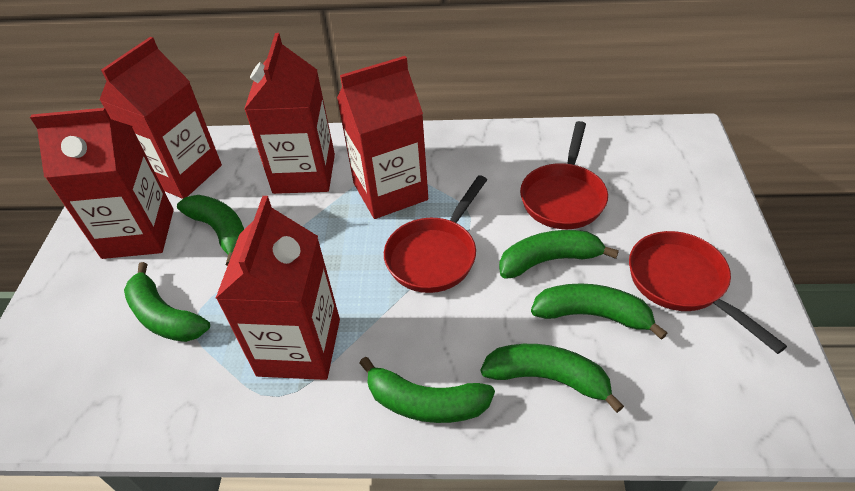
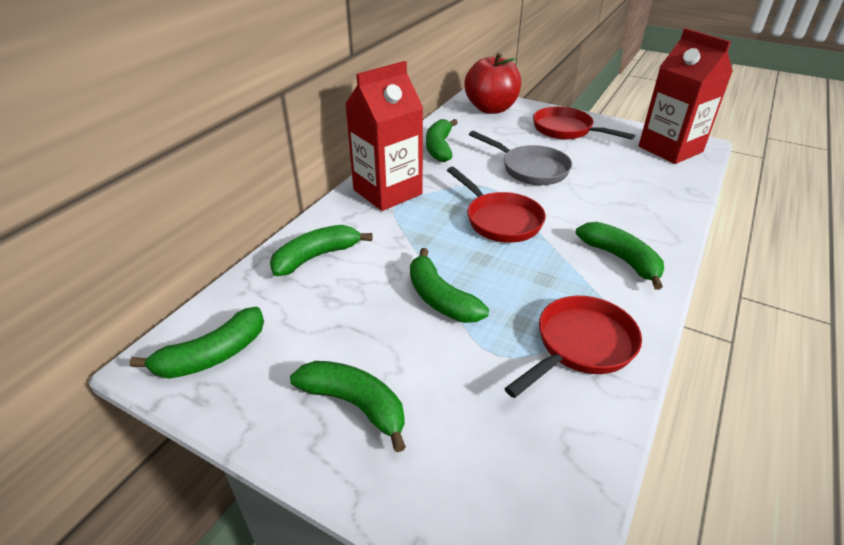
grey pan: none = 0 -> [469,131,572,185] = 1
red apple: none = 0 -> [464,53,521,114] = 1
red carton: [30,108,174,259] [99,37,222,199] [215,196,340,380] [244,33,335,194] [337,56,428,219] = 5 -> [345,61,423,211] [639,28,733,164] = 2

